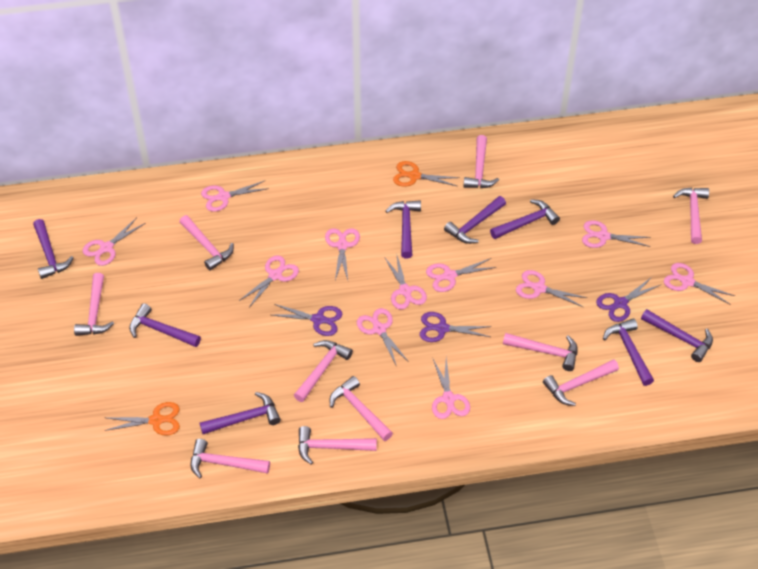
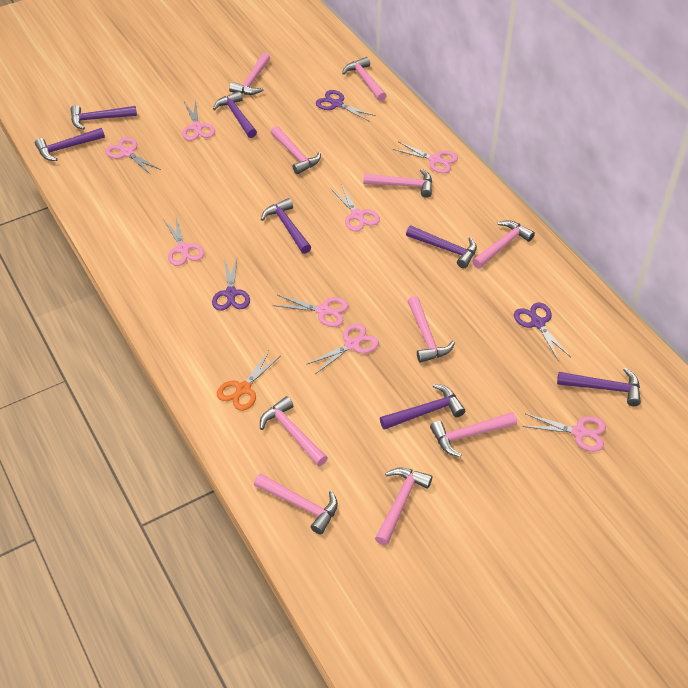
orange scissors: [104,402,180,436] [393,161,460,187] = 2 -> [217,351,280,411] = 1
pink scissors: [83,218,145,266] [201,181,269,212] [239,255,299,307] [325,228,360,280] [357,308,409,367] [384,256,427,310] [426,258,496,292] [432,358,470,419] [516,270,587,307] [582,220,651,248] [664,263,735,305] = 11 -> [105,137,161,175] [163,217,204,266] [182,99,215,141] [273,295,349,327] [306,324,379,374] [331,185,380,232] [393,141,458,173] [523,414,606,452] = 8
purple hammer: [33,219,74,279] [129,303,201,347] [200,392,281,434] [385,200,421,258] [444,196,506,244] [490,199,560,239] [603,319,654,386] [641,309,713,362] = 8 -> [35,128,105,161] [71,105,137,130] [213,91,257,138] [261,198,311,254] [380,384,465,430] [406,225,477,268] [557,368,641,406] = 7

